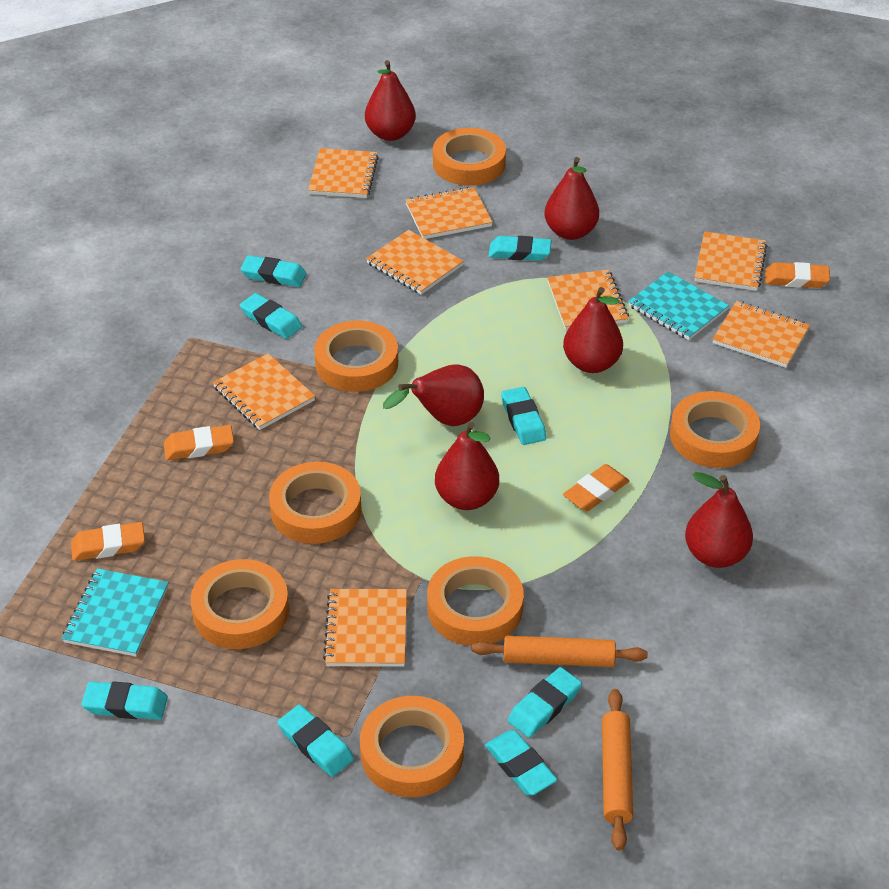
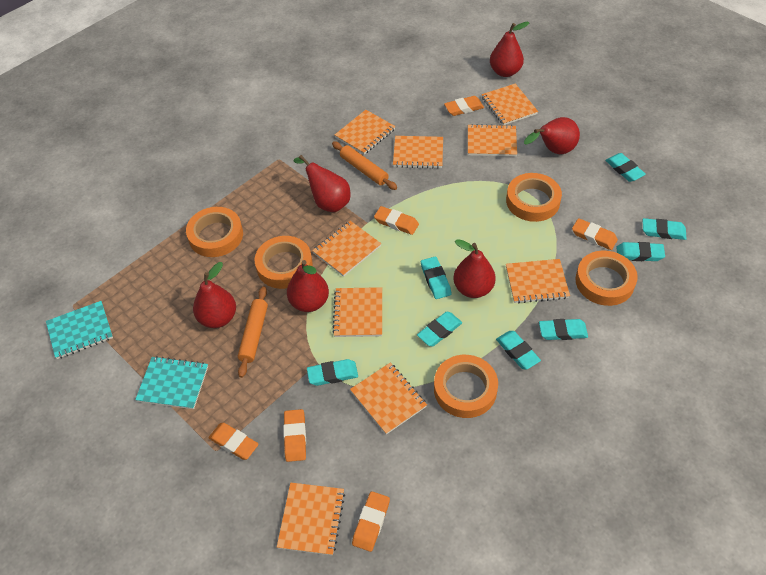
orange eraser: [71,522,145,561] [164,425,234,460] [563,464,629,511] [765,262,830,288] = 4 -> [208,423,259,460] [283,409,306,462] [352,491,390,552] [374,206,419,235] [444,96,484,116] [572,218,618,250] = 6
orange notebook: [213,353,315,430] [308,148,379,198] [323,589,407,667] [366,230,463,295] [405,187,493,239] [547,270,629,330] [694,231,767,291] [713,301,810,368] = 8 -> [277,483,345,556] [312,221,381,277] [332,287,382,337] [335,110,395,155] [350,363,427,435] [393,136,443,169] [468,124,517,156] [482,84,538,125] [506,259,570,303] = 9
orange tape: [190,559,289,649] [269,462,361,544] [314,320,398,392] [360,696,464,797] [427,556,524,646] [433,128,506,186] [670,391,760,468] = 7 -> [186,207,243,257] [255,236,313,289] [434,355,498,418] [506,173,562,222] [576,251,638,306] = 5

